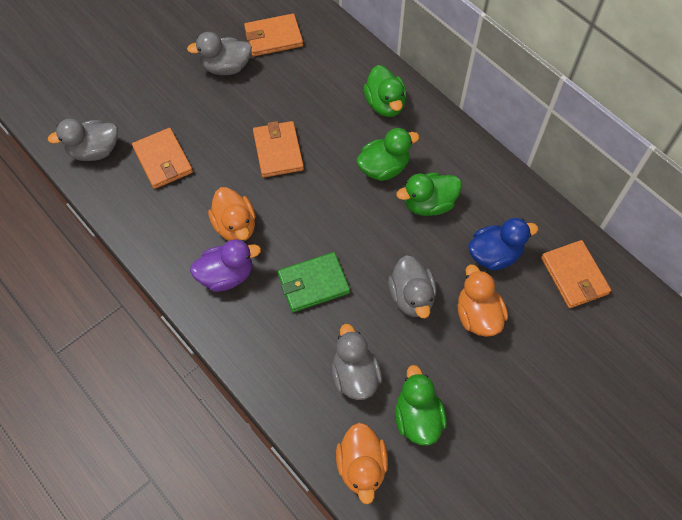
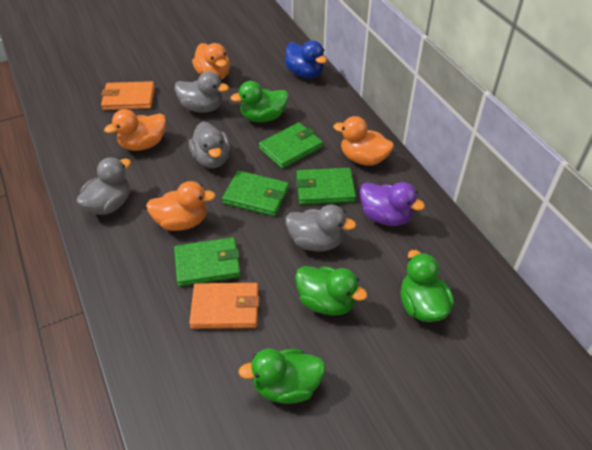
green wallet: [278,252,350,312] = 1 -> [174,237,241,287] [222,171,289,216] [259,123,323,169] [296,168,356,205] = 4
orange duck: [208,187,256,241] [336,423,388,504] [457,265,508,337] = 3 -> [104,109,166,151] [146,181,216,231] [192,43,230,80] [333,116,394,166] = 4
orange wallet: [132,128,193,189] [244,14,303,57] [253,121,304,178] [541,240,611,308] = 4 -> [101,81,155,110] [189,283,259,329] = 2

